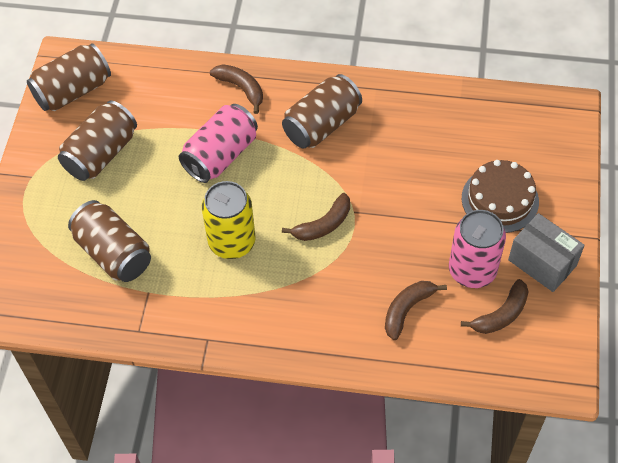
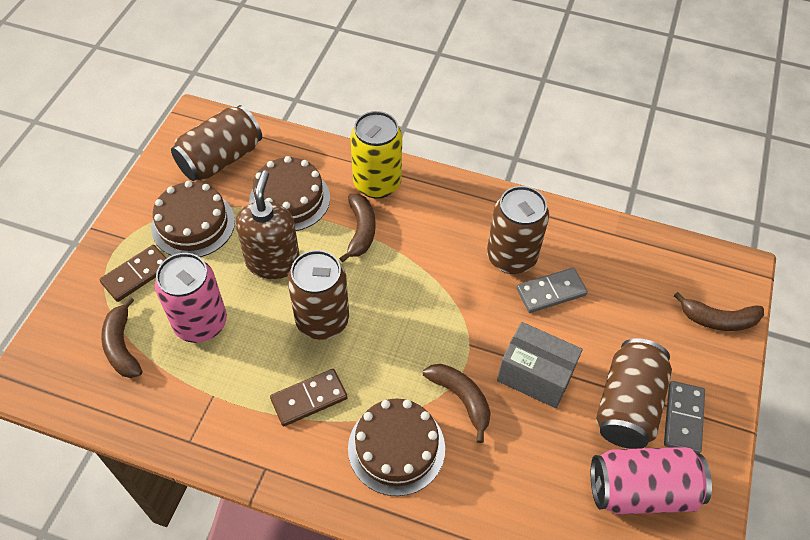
brown cake: [462,160,539,233] = 1 -> [151,181,235,257] [249,156,330,231] [348,398,445,496] = 3
brown domino: none = 0 -> [99,245,167,302] [270,369,347,426] = 2
brown soap dispenser: none = 0 -> [235,171,300,279] = 1
grey domino: none = 0 -> [517,268,588,313] [664,381,705,454] = 2

